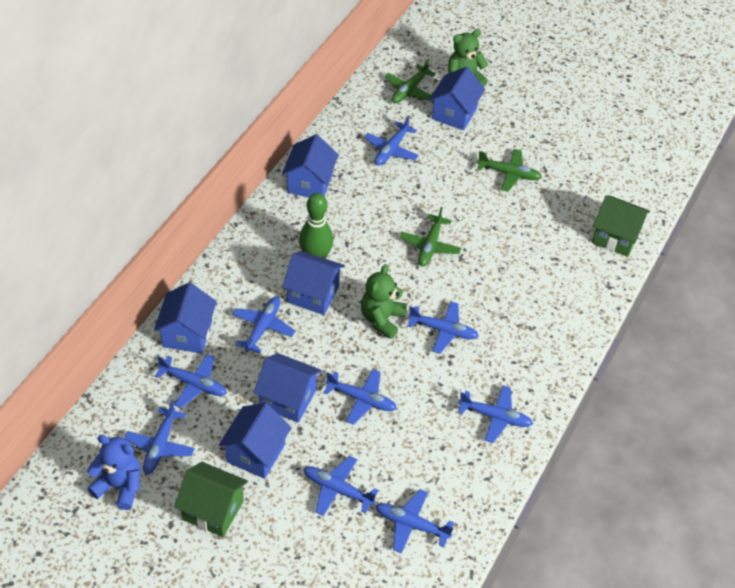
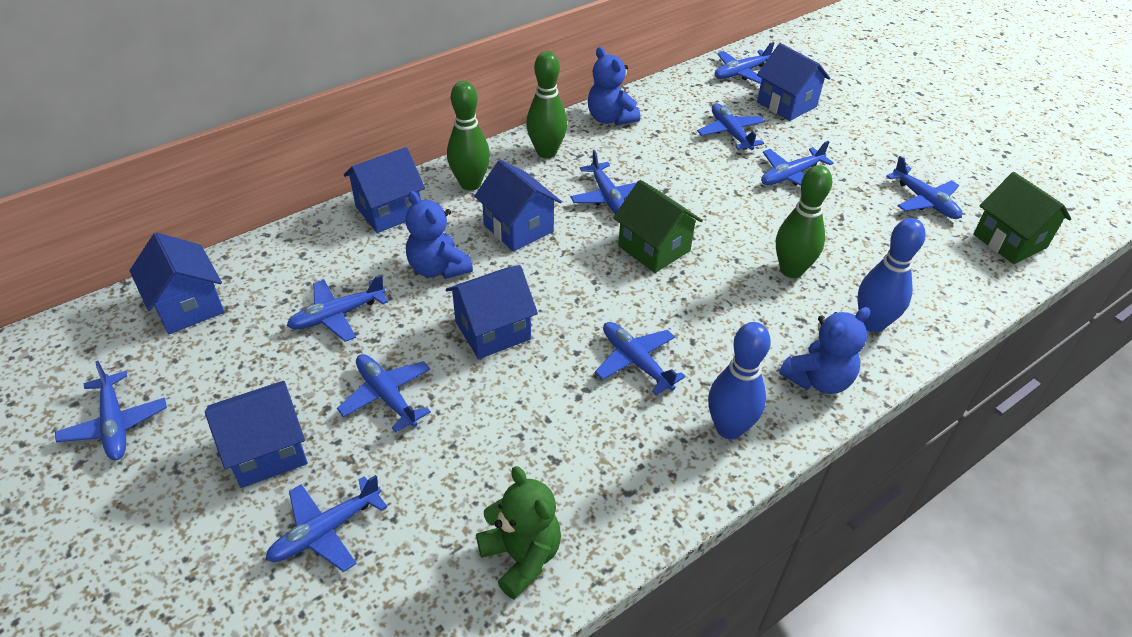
blue bowling pin: none = 0 -> [708,322,771,439] [858,218,926,333] = 2
blue plane: [124,400,195,474] [155,354,227,409] [232,297,295,354] [304,456,379,516] [323,369,397,425] [364,115,419,166] [375,489,454,553] [408,301,479,354] [458,385,533,443] = 9 -> [55,361,167,460] [265,475,387,572] [287,275,388,342] [337,354,431,433] [570,150,637,214] [595,322,686,395] [697,103,765,150] [714,42,774,84] [761,141,834,186] [886,156,962,219] = 10
blue teddy bear: [87,435,140,510] = 1 -> [406,191,473,279] [588,47,640,126] [779,307,870,394] = 3
green bowling pin: [299,193,333,258] = 1 -> [447,81,490,191] [526,51,567,158] [776,165,832,278] = 3
green plane: [384,59,436,104] [400,207,461,266] [477,149,542,192] = 3 -> none = 0
green teddy bear: [361,264,407,339] [448,29,488,87] = 2 -> [476,466,561,599] = 1

